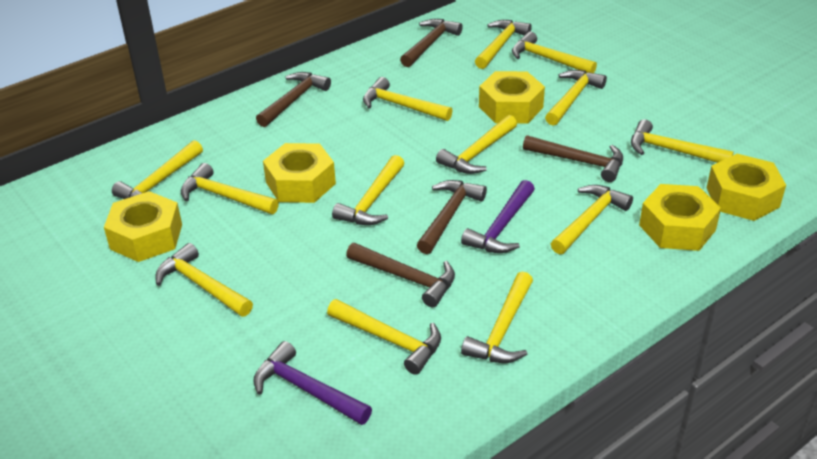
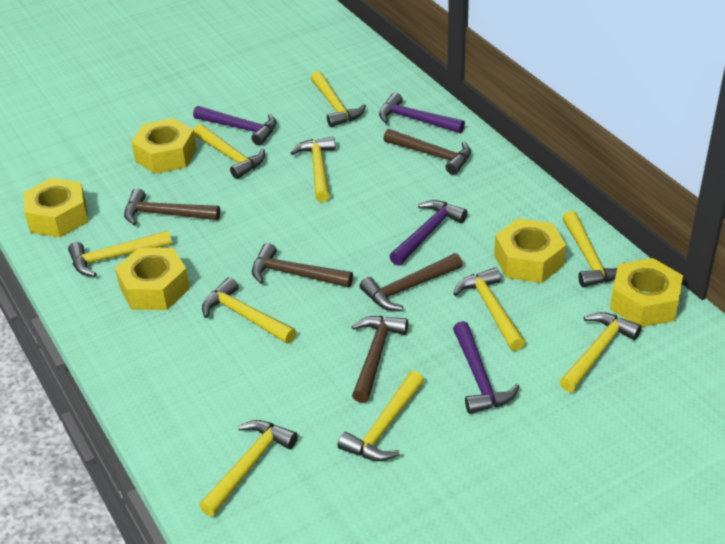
purple hammer: [254,341,372,425] [461,180,535,253] = 2 -> [193,106,277,146] [379,92,465,133] [389,200,468,266] [453,321,520,414] = 4
yellow hammer: [112,140,203,199] [155,243,253,317] [181,163,279,214] [327,299,441,375] [332,155,405,225] [363,77,453,121] [436,115,517,174] [461,271,533,363] [475,20,532,69] [512,31,597,73] [545,70,607,126] [551,185,633,254] [631,119,734,163] = 13 -> [68,230,172,277] [194,124,265,179] [199,420,298,516] [202,277,296,344] [290,137,336,202] [311,71,366,127] [337,371,424,461] [453,267,525,351] [559,312,642,392] [563,211,625,287] = 10

